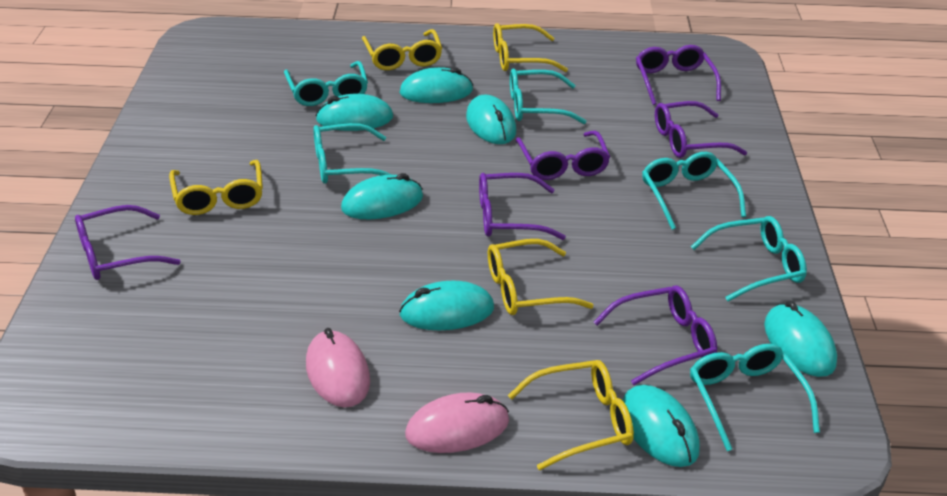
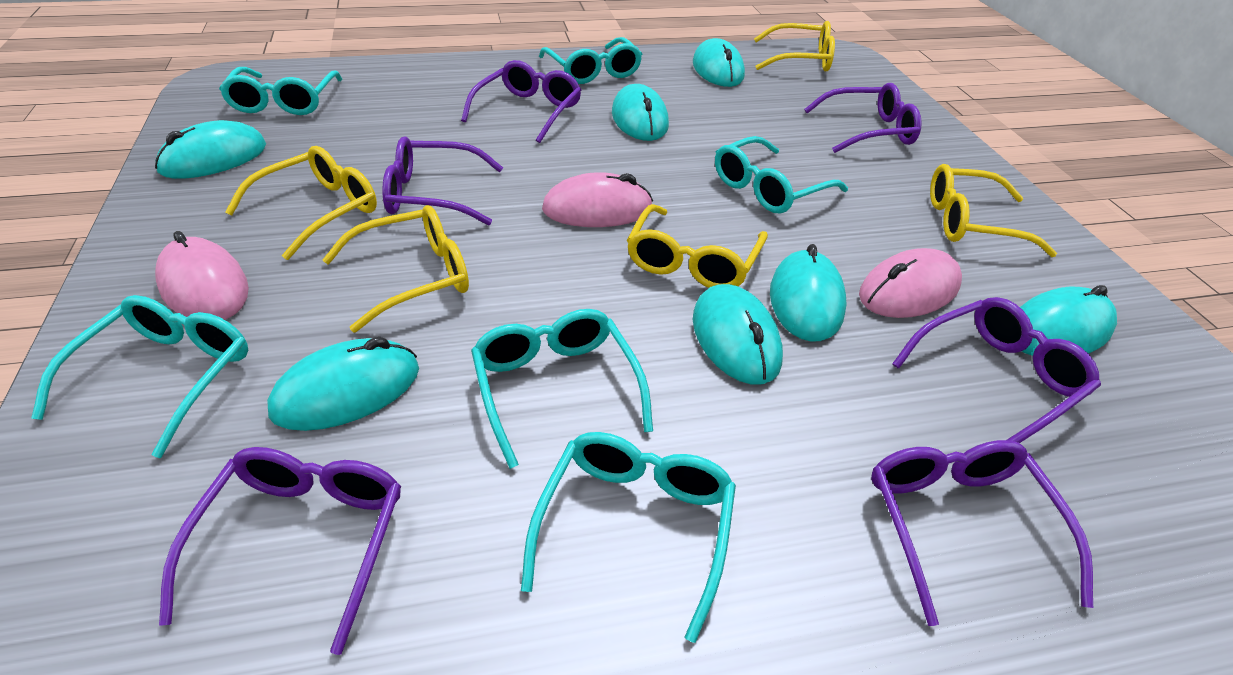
pink mouse: [306,328,370,407] [405,393,509,453] = 2 -> [155,231,249,320] [542,172,653,227] [859,248,962,318] = 3

